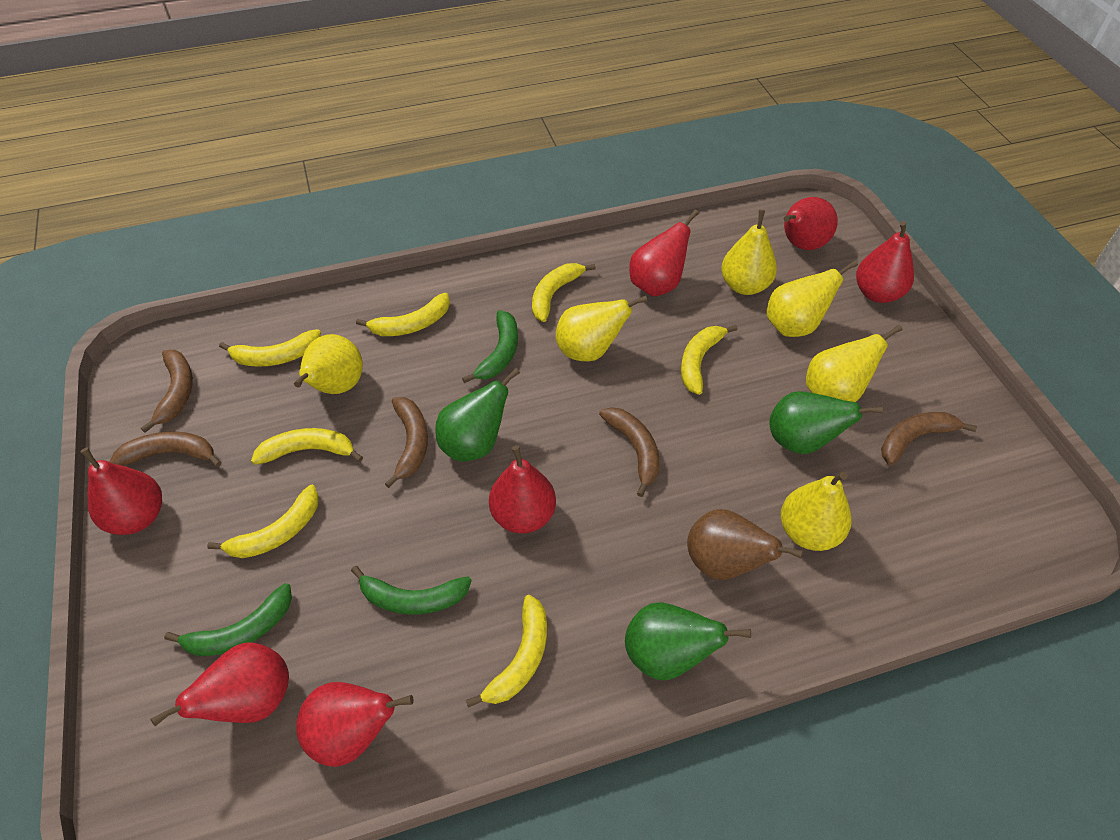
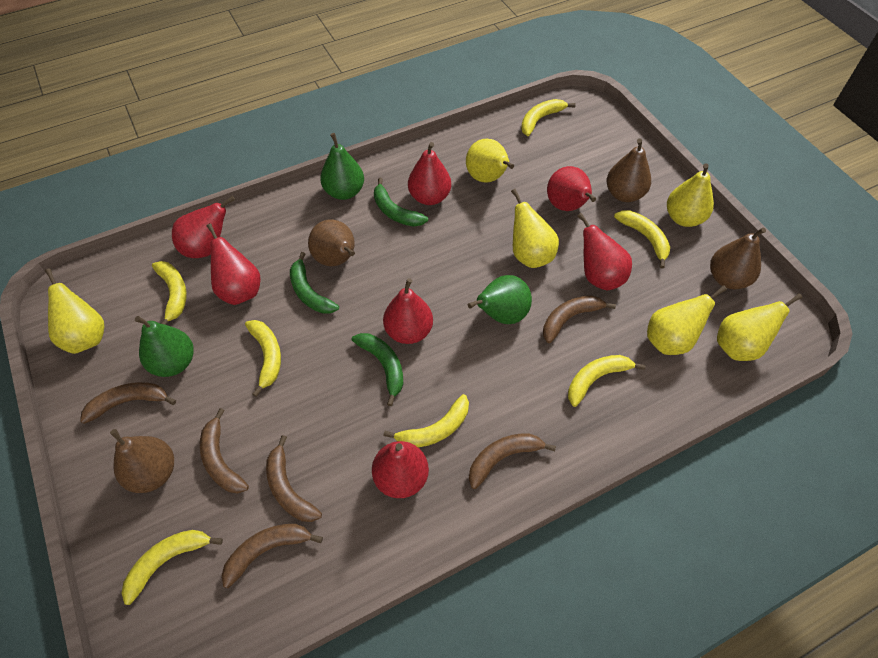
brown banana: [110,431,221,467] [141,350,193,433] [385,397,428,488] [599,407,660,497] [881,412,977,465] = 5 -> [80,382,176,424] [200,408,249,494] [221,524,323,588] [266,435,322,522] [469,433,556,489] [543,296,616,343] = 6
brown pear: [687,509,803,580] = 1 -> [110,429,174,493] [308,219,355,266] [607,139,651,202] [710,227,766,289] = 4

